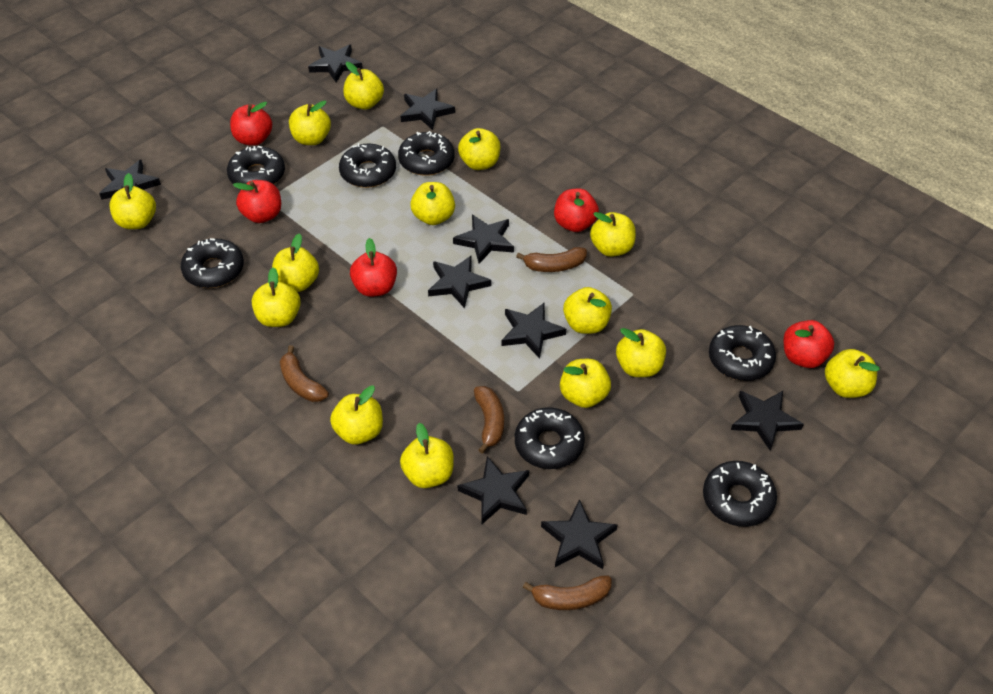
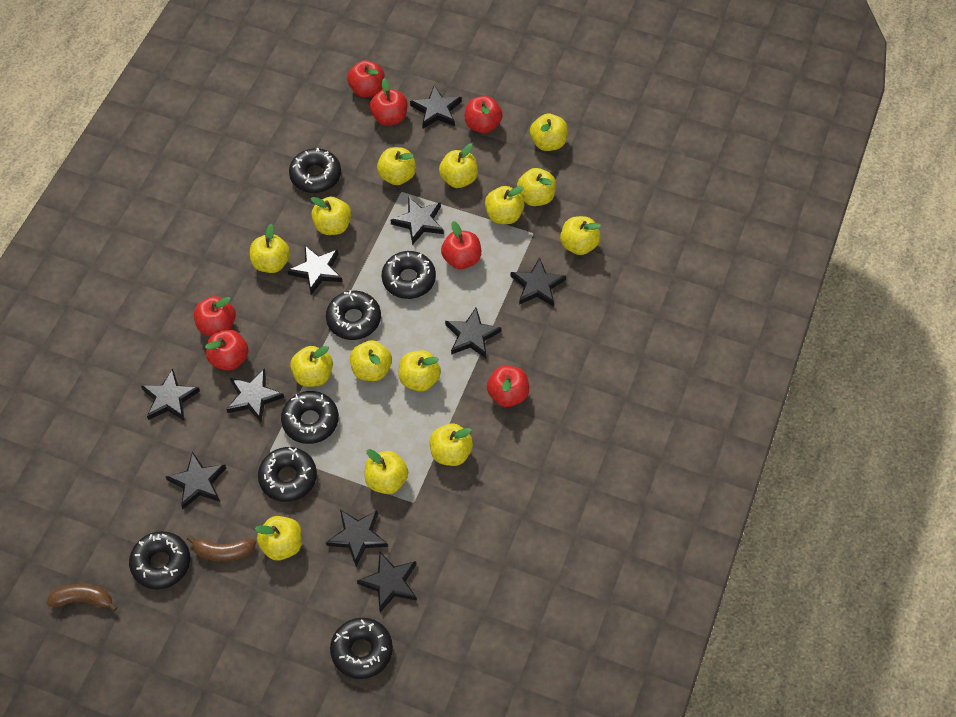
black star: [99,160,161,200] [308,45,363,82] [401,89,455,130] [428,256,491,308] [453,214,514,264] [457,456,529,524] [501,303,566,359] [541,499,618,569] [731,391,804,451] = 9 -> [141,368,200,421] [166,452,226,509] [226,368,284,423] [287,246,342,295] [326,510,388,566] [357,552,417,612] [391,197,444,245] [410,85,462,128] [445,308,502,358] [511,257,566,307] = 10
brown banana: [280,345,329,402] [474,386,504,454] [516,247,587,272] [523,575,611,610] = 4 -> [47,584,118,612] [187,535,256,562] = 2
red apple: [230,102,272,146] [233,180,281,223] [350,238,397,297] [554,189,599,232] [783,320,834,368] = 5 -> [194,296,236,336] [205,330,249,371] [347,60,385,97] [370,78,407,126] [441,221,481,269] [465,96,503,133] [487,366,529,407] = 7

